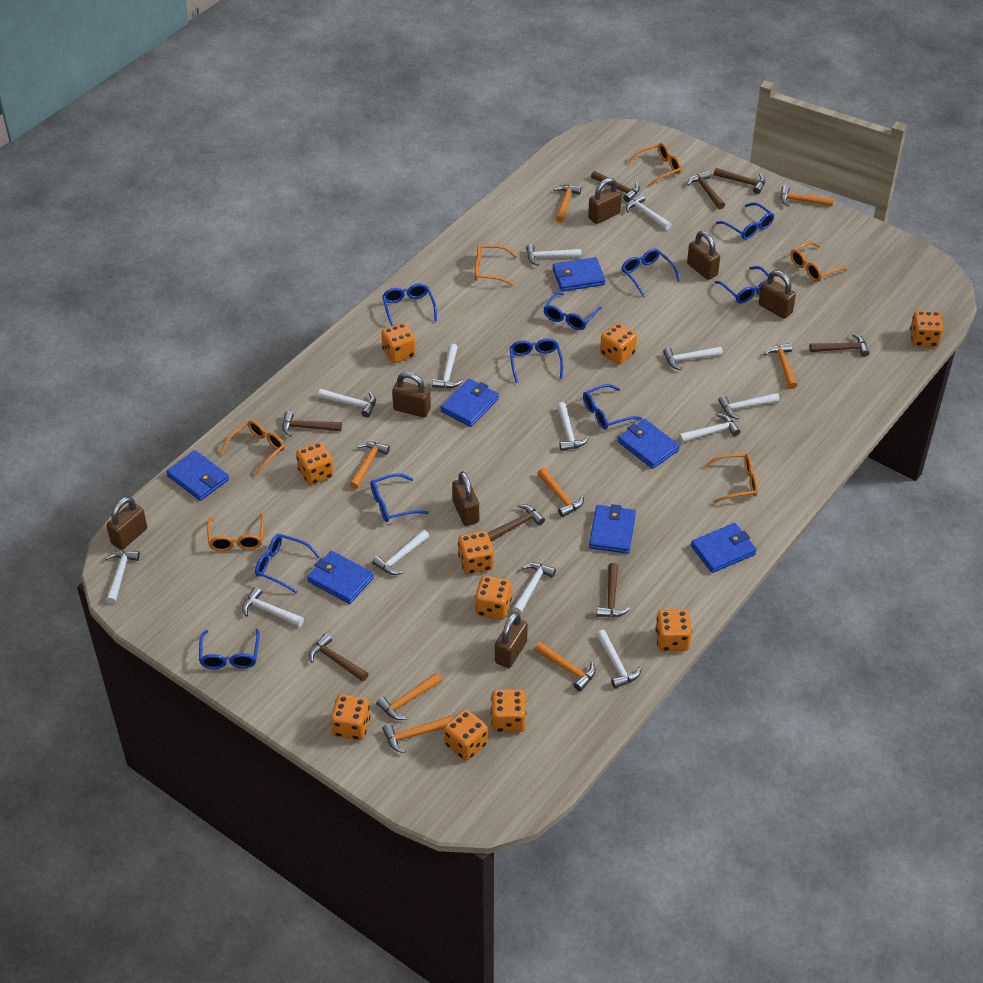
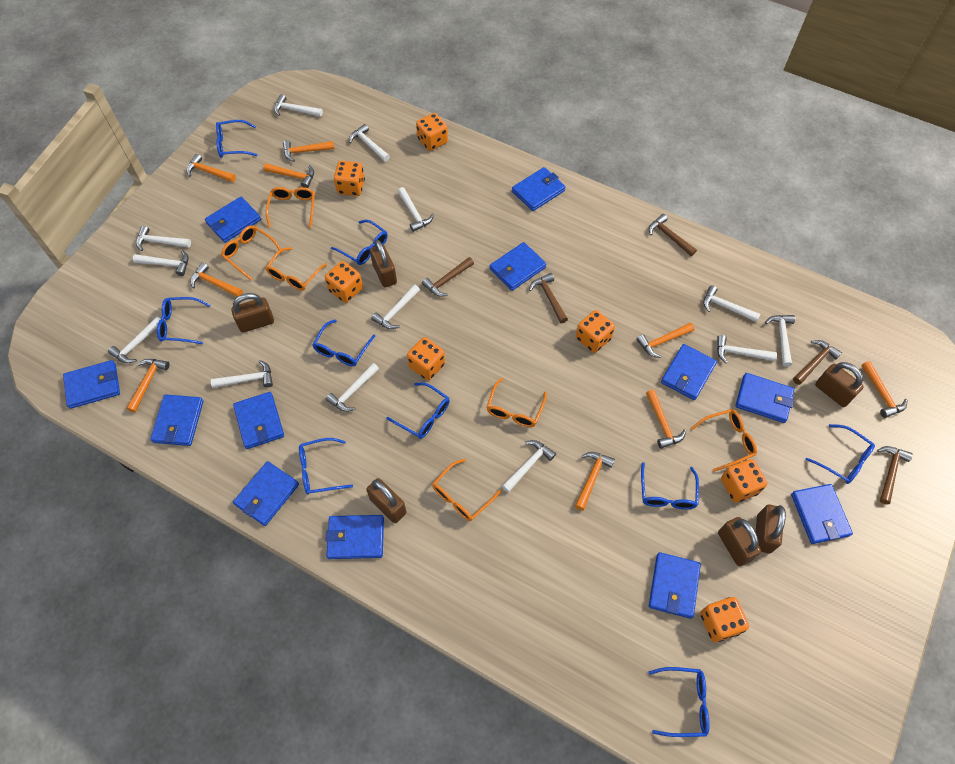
blue glasses: [199,629,260,669] [255,534,320,593] [370,473,429,522] [382,283,437,326] [510,338,563,383] [543,292,602,330] [583,384,642,430] [622,249,680,297] [714,266,774,303] [716,202,774,240] = 10 -> [157,297,210,344] [216,120,257,158] [299,438,353,494] [312,319,375,366] [331,220,388,265] [386,383,450,439] [641,462,699,509] [649,667,710,737] [806,424,875,484] = 9
blue wallet: [166,450,229,501] [307,551,374,604] [441,379,499,427] [553,257,605,292] [589,504,636,554] [618,419,680,469] [691,523,757,573] = 7 -> [63,360,120,409] [150,394,203,446] [205,197,261,243] [233,392,284,449] [233,461,299,526] [325,515,384,559] [490,242,546,291] [512,167,566,211] [649,552,701,619] [661,344,717,400] [735,373,794,423] [791,484,853,544] = 12
brown hammer: [282,411,342,437] [309,633,368,682] [488,504,545,542] [591,171,640,202] [597,563,630,617] [687,171,725,209] [714,168,766,194] [810,333,870,357] = 8 -> [422,257,474,296] [529,273,568,323] [649,214,697,256] [793,340,842,385] [877,446,913,505] = 5
brown padlock: [106,497,147,550] [392,372,431,418] [452,471,479,526] [495,612,528,668] [588,178,622,224] [687,231,720,280] [758,270,796,319] = 7 -> [231,293,274,333] [366,478,407,523] [370,240,397,288] [718,517,761,566] [756,505,786,553] [815,362,864,407] = 6
orange dice: [296,442,334,485] [331,694,371,740] [381,323,416,363] [444,709,488,761] [458,531,494,574] [475,576,512,620] [491,689,526,732] [600,323,637,365] [655,610,692,651] [910,310,943,347] = 10 -> [325,261,363,303] [334,161,365,196] [407,337,445,381] [416,113,448,151] [576,310,615,353] [700,597,749,642] [721,459,767,503] = 7
orange hammer: [349,442,390,489] [376,673,442,720] [382,716,452,753] [535,642,596,691] [538,468,584,517] [553,185,581,223] [764,343,797,389] [780,185,834,207] = 8 -> [127,359,170,413] [186,154,236,182] [190,263,243,297] [263,163,314,188] [283,140,335,162] [575,452,615,511] [637,322,695,358] [646,390,686,449] [861,361,907,418] = 9

